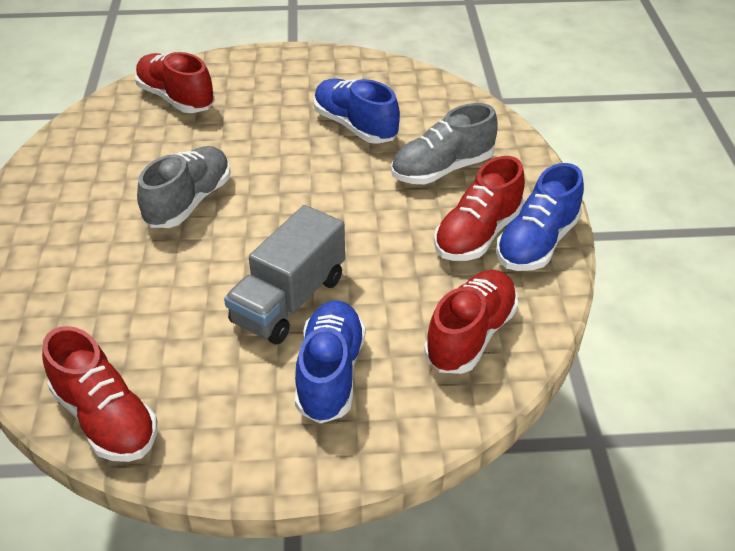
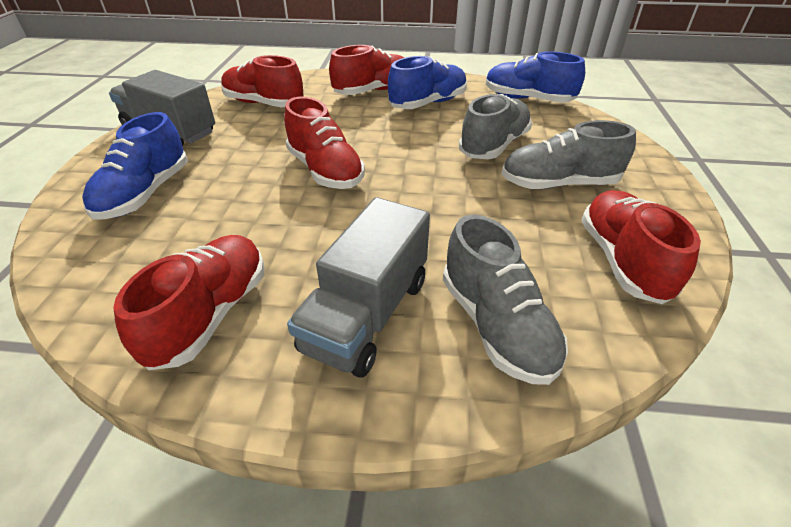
grey shoe: [137,146,231,228] [391,103,498,185] = 2 -> [443,215,568,385] [459,94,532,159] [501,120,636,189] = 3
grey truck: [224,205,345,345] = 1 -> [109,70,215,146] [287,197,430,378] = 2
red shoe: [42,326,157,462] [135,52,215,113] [424,270,518,374] [434,156,525,261] = 4 -> [113,235,264,370] [221,55,304,107] [284,97,365,189] [329,45,405,95] [581,190,701,304] = 5

